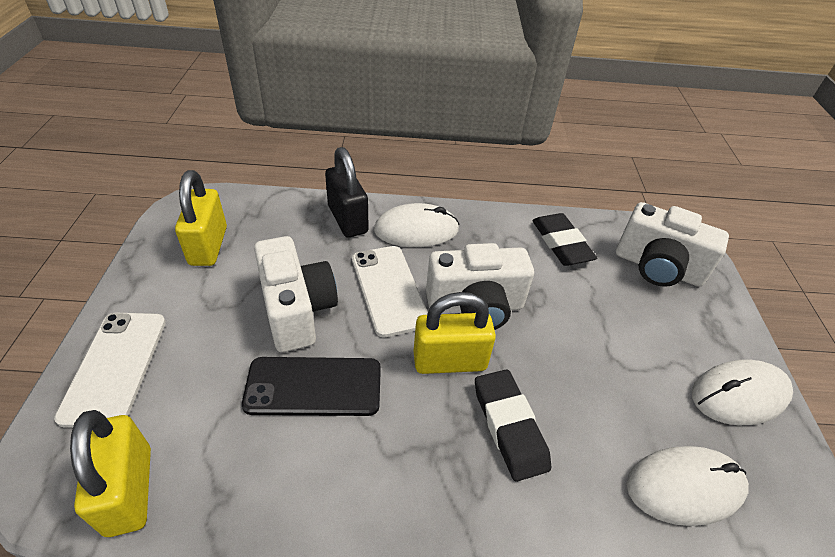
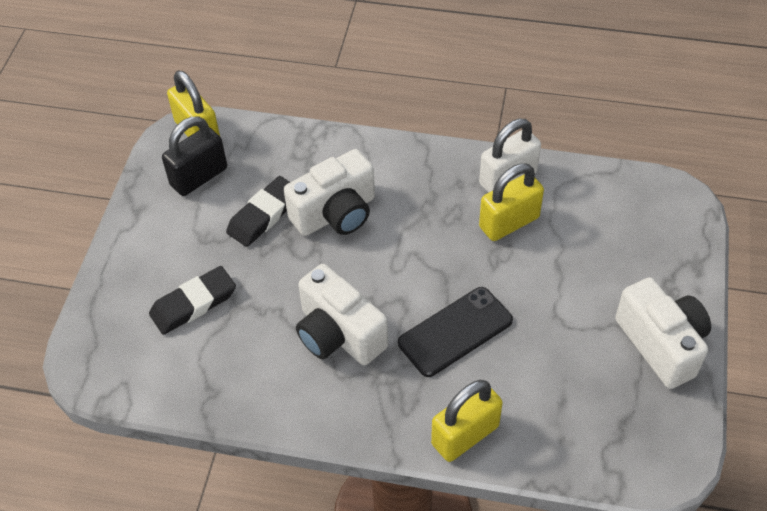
white mouse: [374,203,459,247] [627,446,749,526] [692,360,793,425] = 3 -> none = 0
white padlock: none = 0 -> [479,119,541,193] = 1
white phone: [54,313,166,428] [352,246,428,337] = 2 -> none = 0

